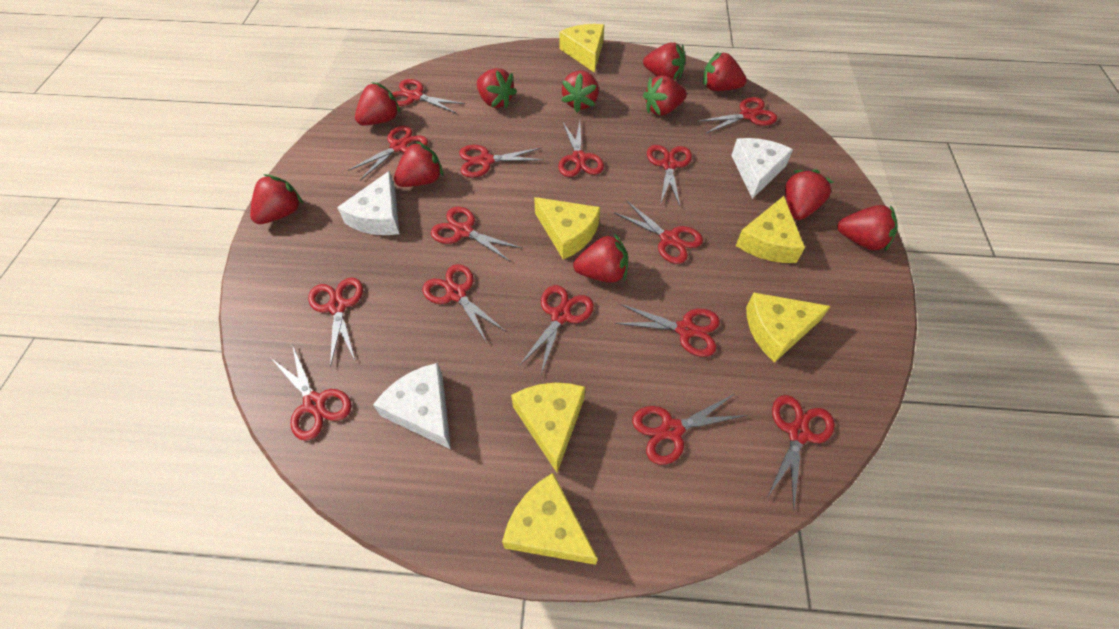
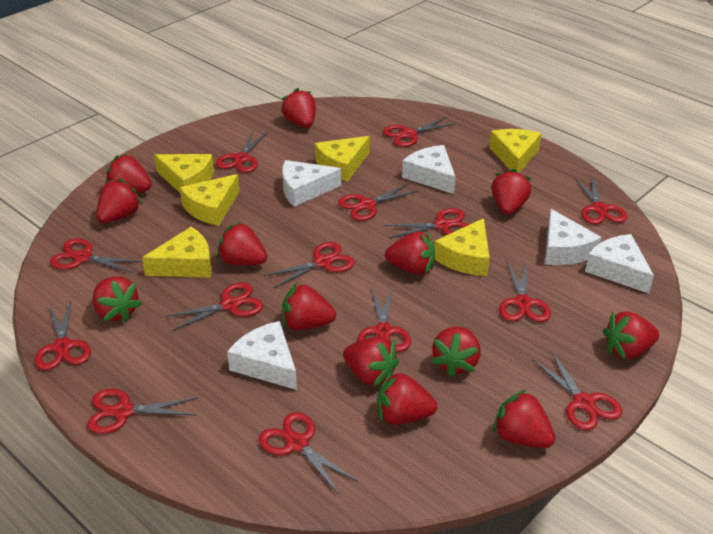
red scissors: [271,344,352,441] [308,277,363,367] [347,125,428,181] [392,79,465,114] [422,264,505,343] [431,206,522,262] [459,145,544,177] [519,285,594,374] [558,121,604,177] [615,201,703,264] [615,304,720,357] [632,394,747,465] [647,145,692,206] [697,97,777,133] [767,395,835,509] = 15 -> [35,300,91,370] [50,238,143,273] [87,389,198,434] [164,282,263,331] [216,132,268,173] [259,412,358,495] [264,242,355,288] [338,183,419,221] [357,286,411,352] [383,117,456,147] [384,208,469,238] [499,262,551,322] [533,351,622,430] [574,177,627,224] = 14
red strawberry: [250,174,303,224] [355,82,400,125] [394,141,443,187] [477,68,517,109] [561,71,599,112] [573,233,628,283] [643,42,685,80] [643,75,687,116] [703,52,747,91] [785,169,833,220] [837,205,898,251] = 11 -> [93,276,142,322] [96,178,142,223] [106,154,152,192] [217,222,267,265] [281,88,316,128] [282,283,336,330] [343,337,399,387] [377,370,437,425] [385,231,435,275] [431,327,481,377] [491,169,531,215] [493,389,556,448] [603,311,659,359] = 13
white cheese: [337,171,399,235] [373,363,451,449] [731,138,793,199] = 3 -> [227,321,297,390] [282,160,342,207] [402,145,456,194] [545,209,601,265] [585,234,654,293] = 5

